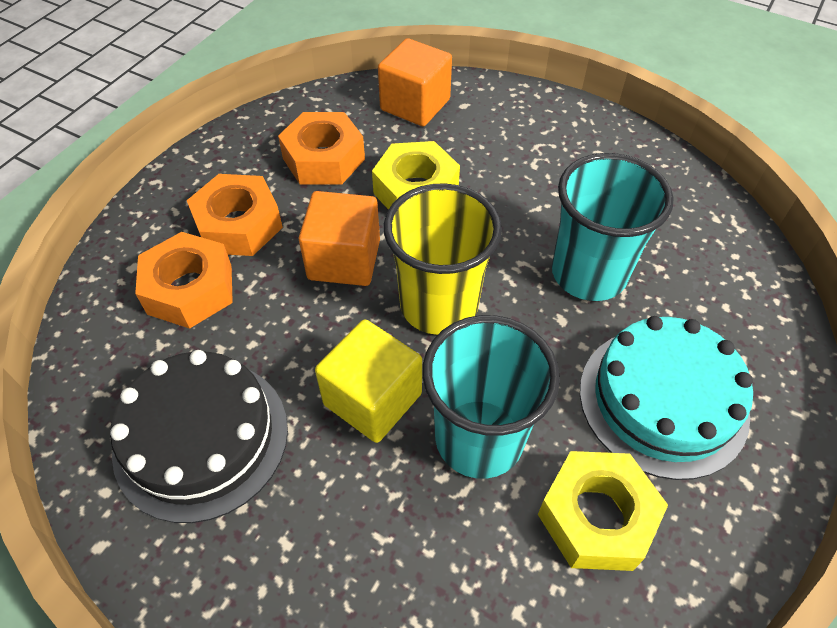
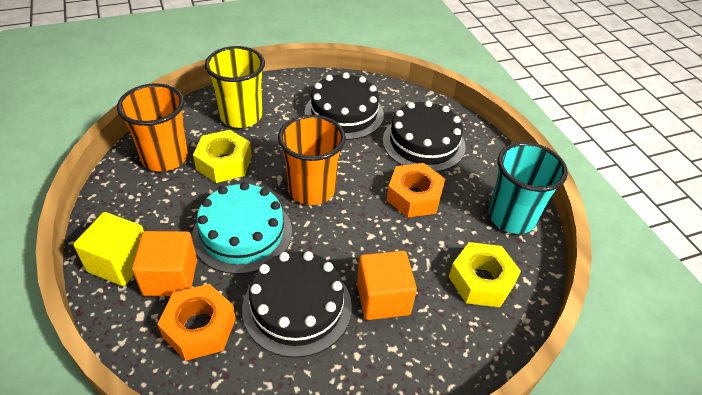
black cake: [110,350,288,523] = 1 -> [242,251,352,358] [305,72,384,140] [383,100,466,172] = 3
orange cup: none = 0 -> [117,83,188,172] [278,114,346,205] = 2
orange nut: [135,232,233,329] [187,174,283,256] [278,112,365,185] = 3 -> [157,284,236,361] [386,163,445,218] = 2
turquoise cup: [422,315,560,479] [552,153,674,301] = 2 -> [489,142,568,234] = 1

